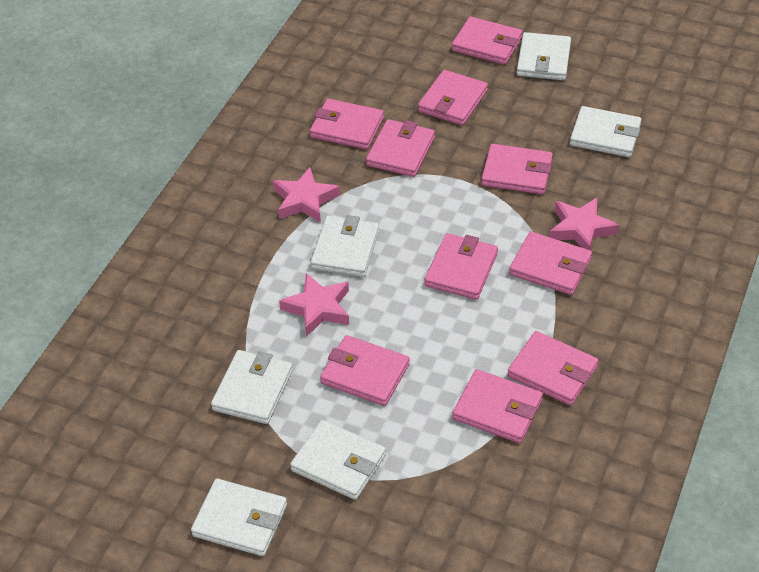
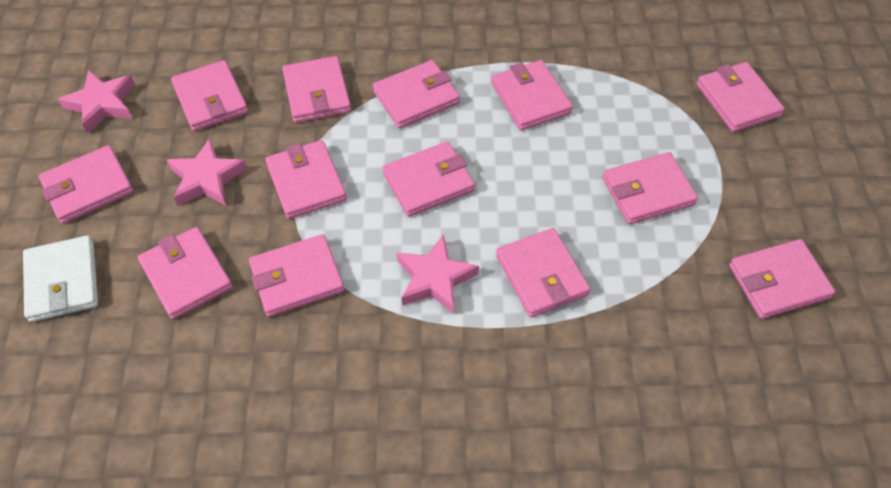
pink wallet: [310,99,384,149] [320,335,410,406] [366,119,435,177] [418,70,488,125] [424,233,498,300] [452,17,523,65] [452,369,543,443] [481,144,553,195] [507,331,598,405] [509,231,592,295] = 10 -> [39,145,134,224] [138,227,233,319] [171,60,248,131] [249,234,345,317] [265,140,347,219] [282,56,351,123] [373,60,460,128] [382,141,475,217] [491,60,573,130] [496,228,590,318] [603,152,698,224] [696,62,785,132] [729,239,835,319] = 13
white wallet: [191,479,287,556] [211,350,293,424] [290,420,386,500] [310,215,379,277] [517,32,571,80] [570,106,641,157] = 6 -> [23,235,98,322] = 1

